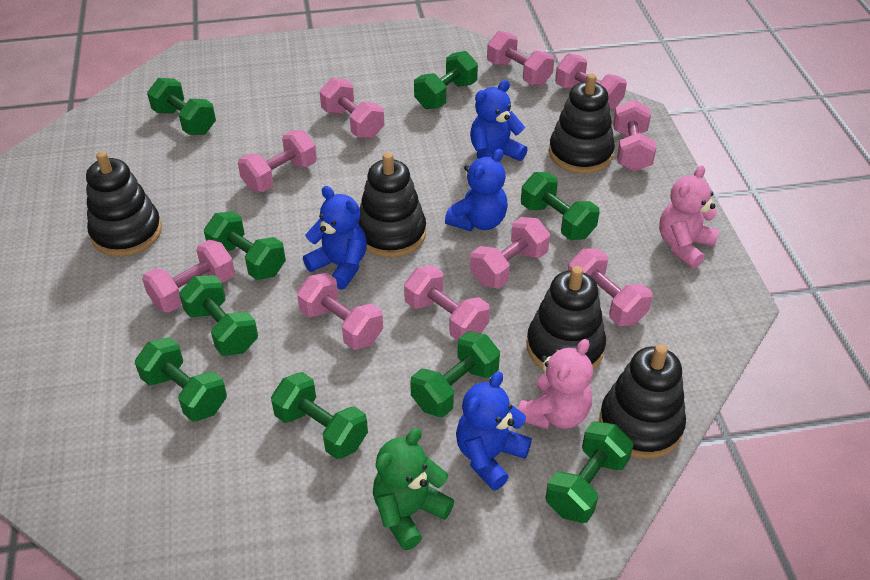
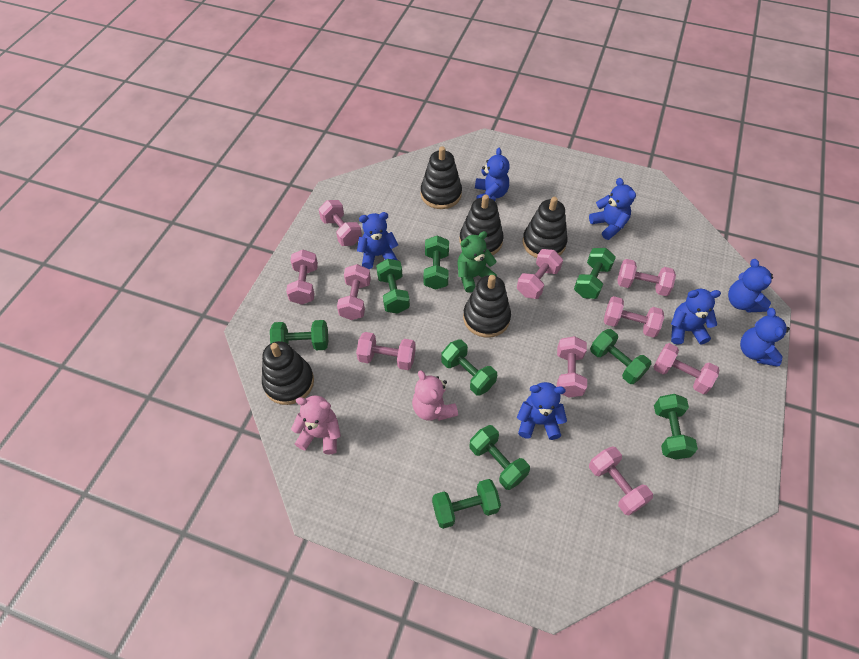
blue teddy bear: [303,186,367,290] [445,149,508,231] [456,371,532,491] [470,80,528,161] = 4 -> [357,212,398,269] [475,148,510,201] [517,382,567,440] [589,178,636,240] [671,289,721,345] [728,259,773,312] [740,308,790,367] = 7

